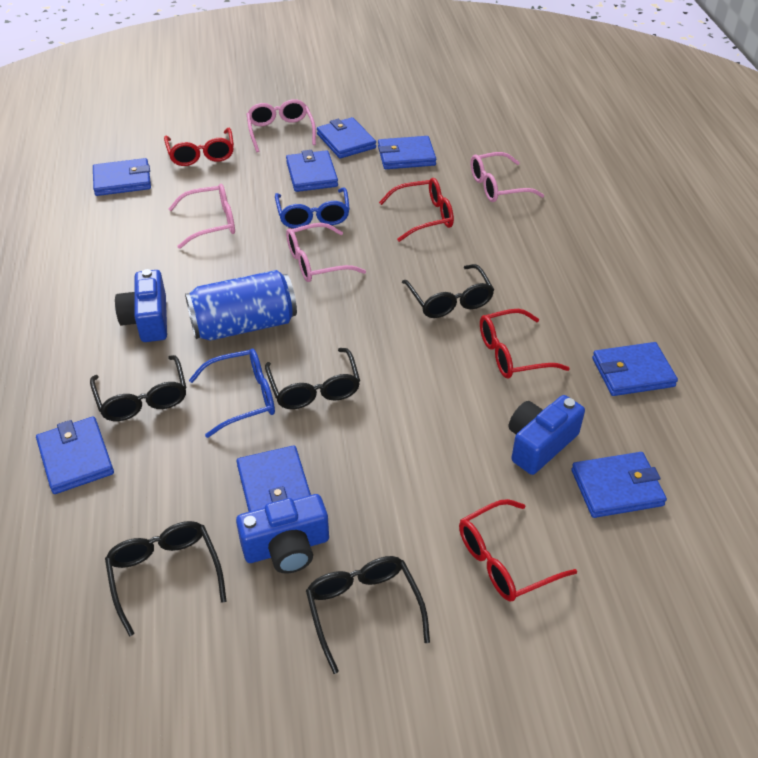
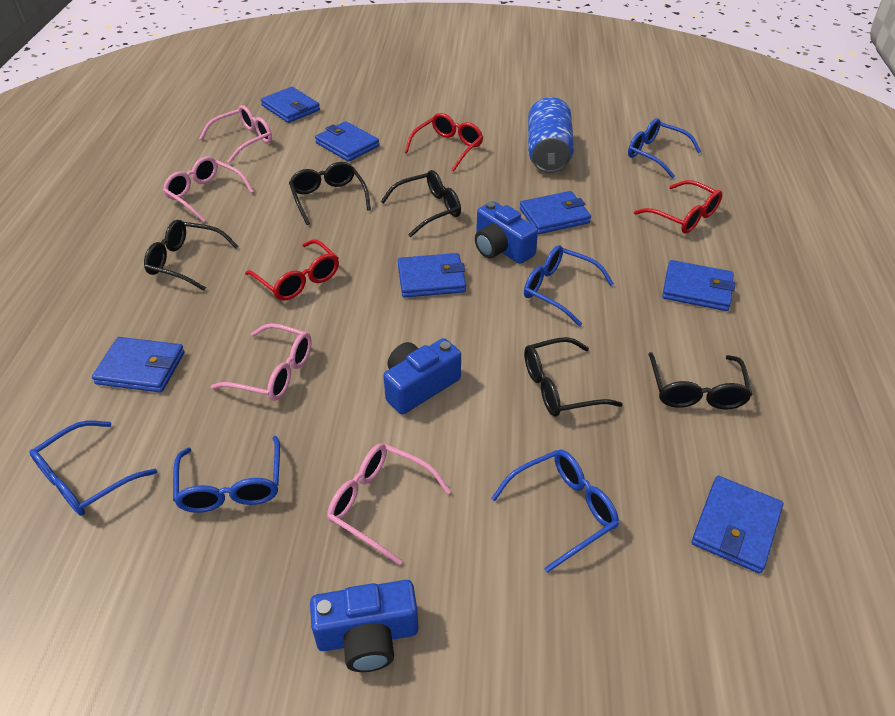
blue glasses: [189,349,275,438] [275,187,350,228] = 2 -> [29,420,157,516] [173,436,280,513] [491,450,619,573] [524,245,614,326] [628,118,702,178] = 5
blue wallet: [36,416,114,494] [93,158,151,196] [237,445,311,512] [286,150,338,192] [317,117,376,159] [378,136,436,169] [571,452,667,518] [592,342,678,396] = 8 -> [92,337,185,393] [261,87,320,123] [315,121,379,162] [398,253,466,298] [520,191,591,234] [662,260,735,311] [691,476,783,574] = 7
red glasses: [164,128,234,166] [379,178,454,242] [459,499,577,602] [480,309,570,378] = 4 -> [245,239,339,301] [404,113,483,172] [634,180,722,233] = 3

